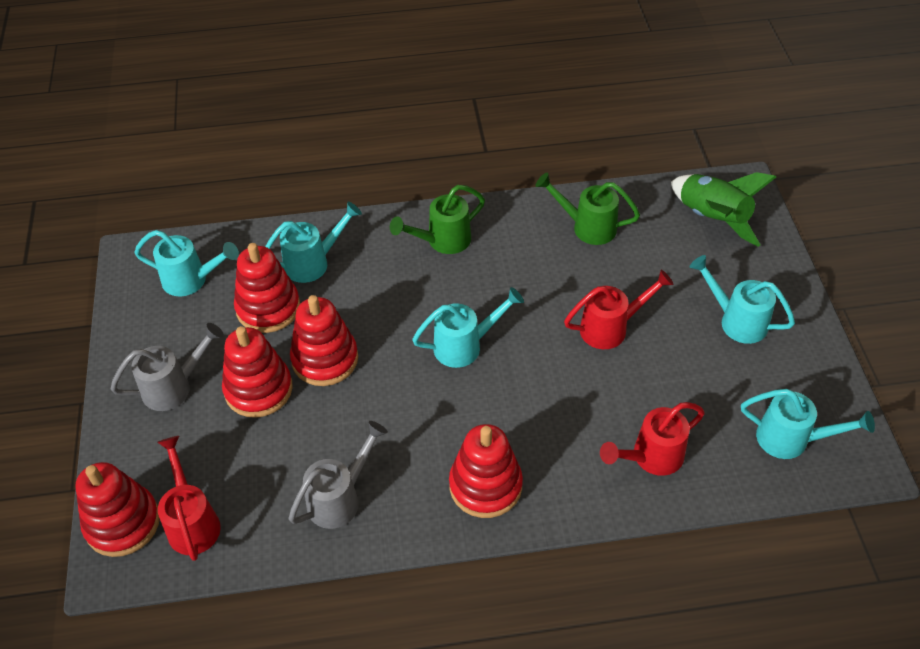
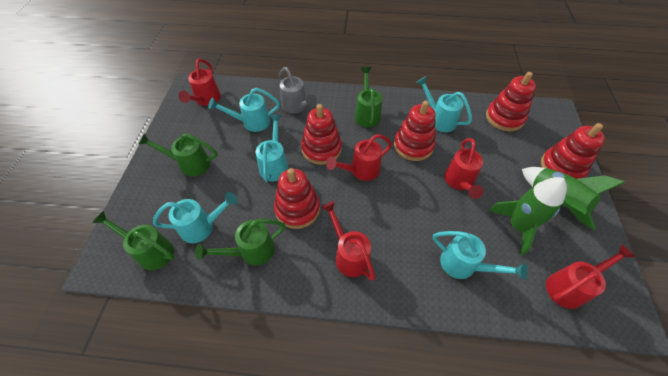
green rocket: [671,172,776,247] = 1 -> [489,177,567,256] [522,167,625,230] = 2
green watering can: [390,185,485,254] [535,173,640,245] = 2 -> [92,211,174,270] [138,133,217,177] [195,219,285,266] [355,67,382,127] = 4
grey watering can: [111,323,224,411] [289,421,388,529] = 2 -> [278,67,317,114] = 1
red watering can: [157,436,221,561] [564,270,674,349] [600,402,705,476] = 3 -> [179,58,221,106] [321,201,375,281] [326,134,392,181] [444,138,483,199] [546,244,635,309] = 5

